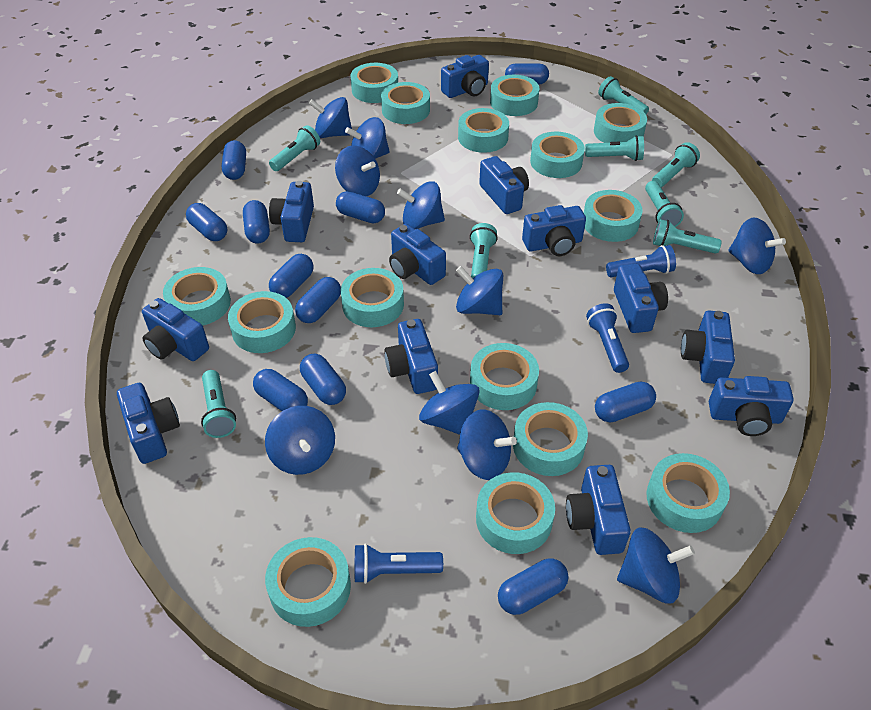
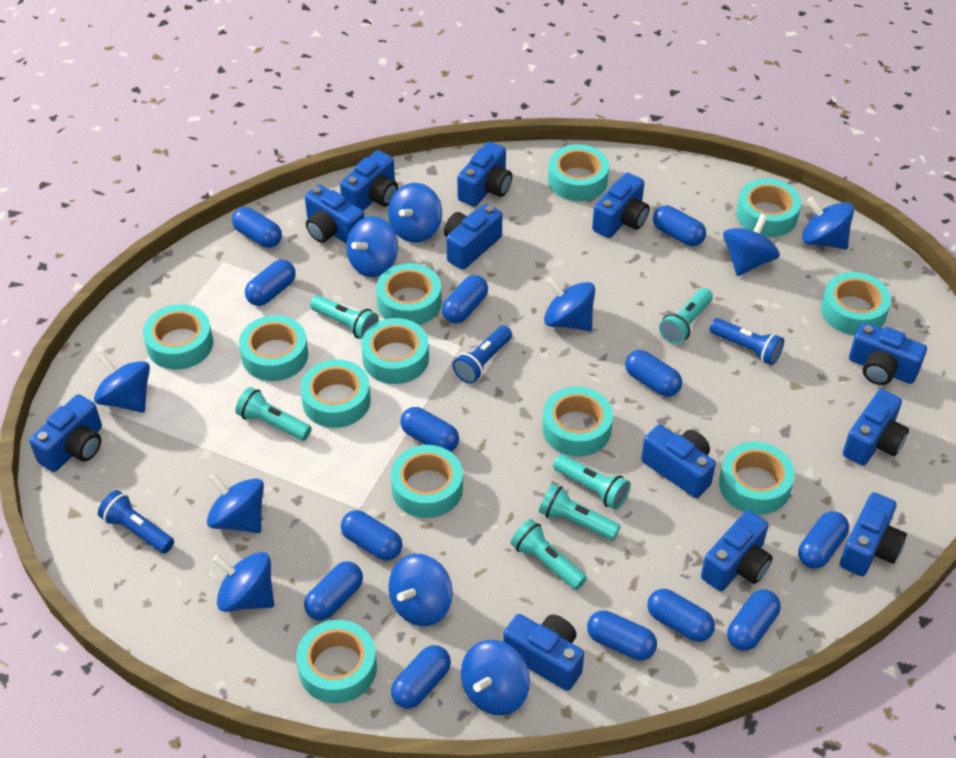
blue capsule: [186,203,227,241] [222,140,246,180] [243,200,270,244] [253,369,308,411] [269,254,314,298] [295,277,341,323] [300,354,346,405] [336,191,385,223] [498,558,569,615] [505,63,549,85] [595,382,656,422] = 11 -> [232,207,282,248] [245,260,296,306] [304,561,363,621] [341,510,402,561] [391,645,451,709] [400,407,459,452] [442,275,488,324] [587,610,657,660] [625,350,682,397] [647,589,715,642] [653,205,706,246] [727,590,781,651] [798,511,849,569] = 13
turquoise flashlight: [201,370,236,438] [269,125,320,171] [470,223,498,278] [585,135,644,161] [598,76,649,114] [645,181,684,227] [652,142,700,188] [653,219,722,254] = 8 -> [235,387,311,441] [310,295,379,339] [511,519,587,590] [539,484,620,540] [553,454,631,510] [659,288,713,344] = 6
turquoise tape: [163,267,231,326] [228,291,296,353] [265,537,351,627] [341,268,404,327] [350,63,398,103] [381,82,430,124] [458,108,509,153] [470,343,539,410] [476,472,555,554] [490,75,539,116] [513,402,588,476] [530,132,585,178] [584,190,643,242] [594,103,647,143] [646,453,730,533] = 15 -> [143,304,213,370] [239,315,308,381] [296,620,377,703] [300,359,371,428] [361,318,429,384] [376,263,442,325] [391,445,463,518] [542,387,613,456] [548,144,609,201] [719,442,795,515] [736,179,801,237] [821,272,891,335] = 12

